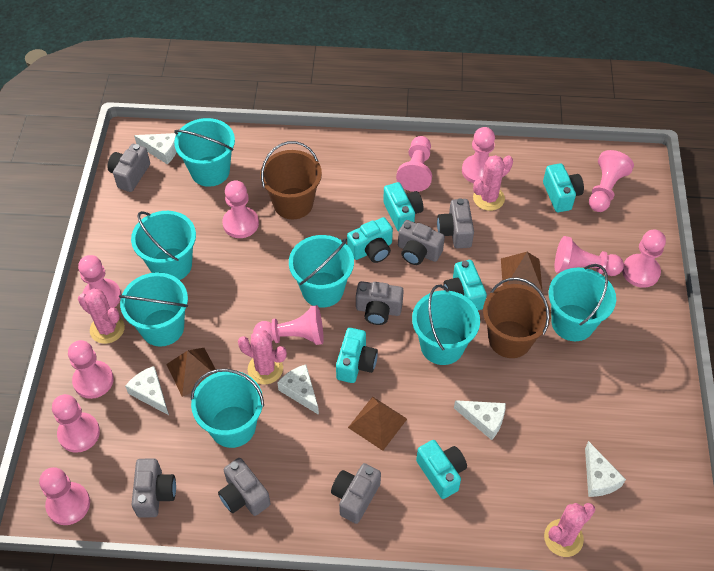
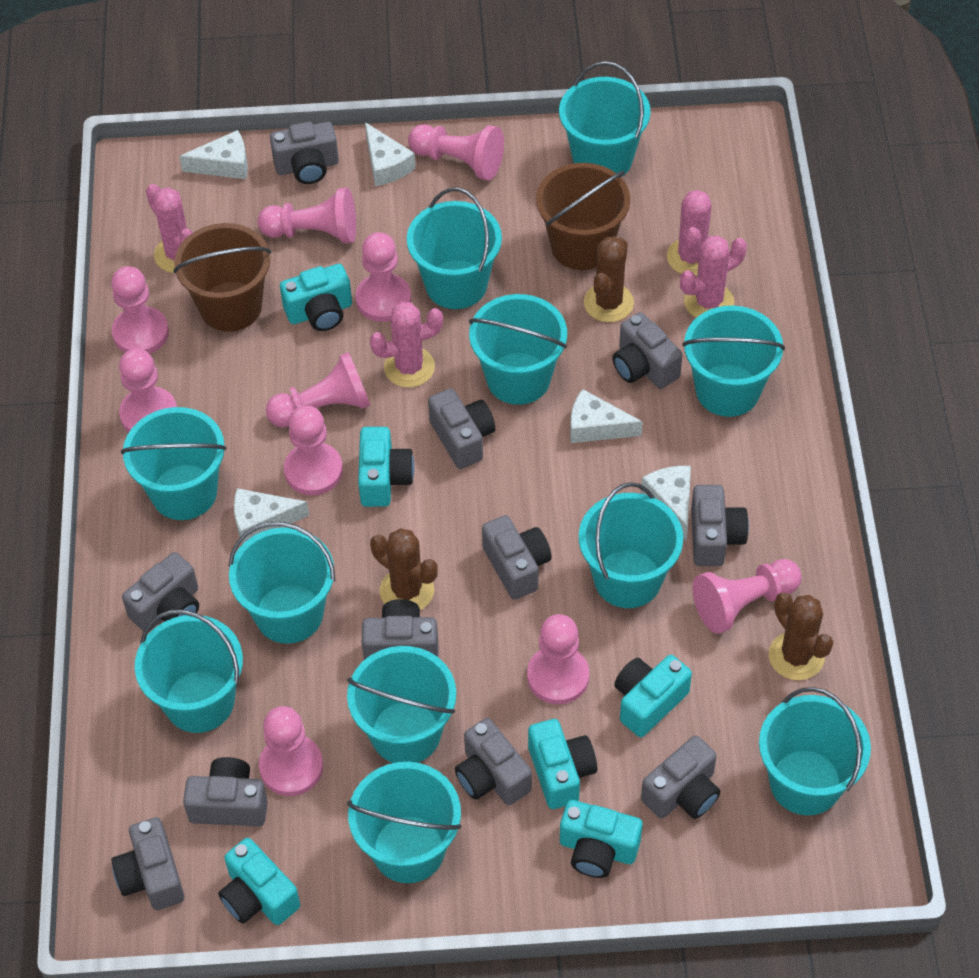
brown cactus: none = 0 -> [370,528,438,610] [584,237,634,322] [769,593,833,680] = 3
brown pyramid: [166,348,217,397] [348,397,407,451] [501,252,543,292] = 3 -> none = 0
grey camera: [108,144,150,192] [131,458,176,518] [218,458,271,516] [331,463,381,524] [356,281,404,325] [398,220,445,265] [437,198,474,249] = 7 -> [111,817,184,910] [122,552,199,631] [183,757,268,826] [270,122,339,184] [362,599,438,660] [428,388,495,469] [455,718,532,805] [482,515,552,600] [612,312,682,389] [641,735,720,819] [691,485,749,566] = 11
pink pawn: [39,467,90,525] [52,394,100,453] [68,340,114,399] [78,255,121,308] [222,180,259,238] [253,305,323,345] [396,136,432,192] [462,127,495,183] [555,236,624,276] [589,150,634,212] [622,230,666,288] = 11 -> [111,266,169,354] [119,349,177,433] [258,188,356,243] [259,706,323,796] [266,352,371,427] [284,406,343,495] [355,232,411,322] [408,124,504,180] [527,614,589,704] [692,559,802,634] = 10
turquoise bucket: [119,272,188,347] [131,211,196,280] [174,118,235,187] [191,369,264,448] [289,235,354,308] [412,285,480,365] [549,264,616,341] = 7 -> [121,407,227,520] [135,610,243,733] [229,522,335,644] [347,646,456,763] [347,762,461,883] [407,188,502,309] [469,294,567,405] [559,61,651,176] [579,482,683,608] [682,306,785,417] [759,687,871,815] = 11

